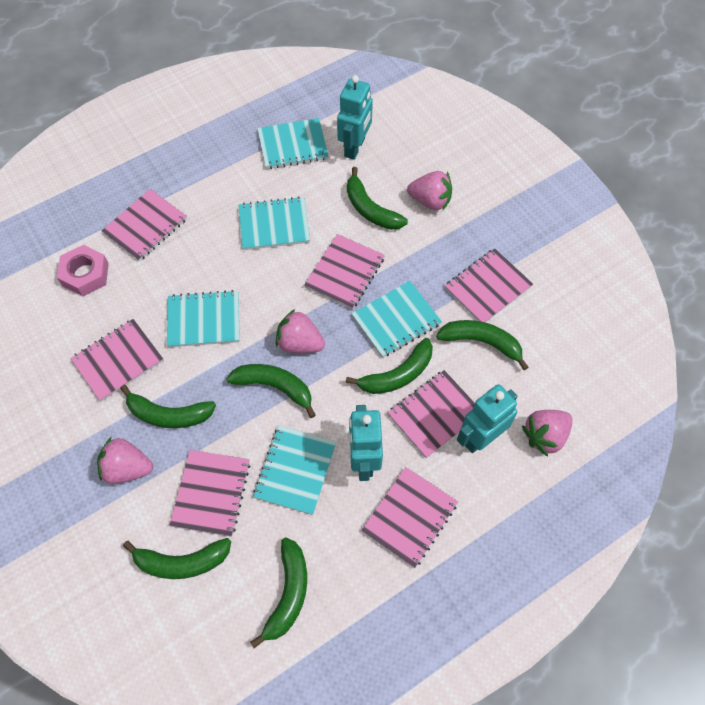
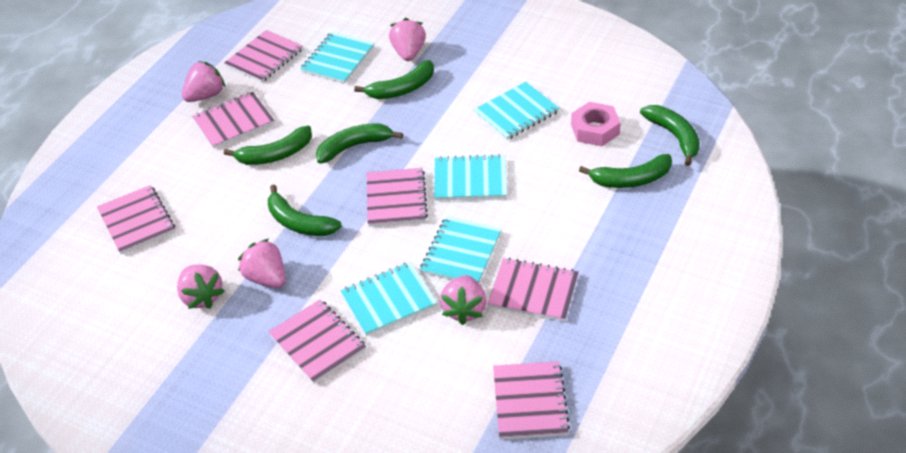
green banana: [120,385,216,428] [123,538,231,579] [226,364,316,418] [250,537,307,648] [346,338,433,394] [347,167,408,230] [436,320,528,370] = 7 -> [224,126,312,165] [268,185,342,236] [316,123,403,164] [354,60,434,99] [579,154,672,188] [640,105,700,166] = 6
pink strawberry: [97,437,153,484] [276,309,325,353] [407,171,452,210] [522,410,573,457] = 4 -> [177,264,225,309] [182,61,226,102] [238,239,286,288] [389,18,426,61] [440,275,487,325] = 5
turquoise robot: [337,75,373,160] [349,405,383,481] [457,384,517,453] = 3 -> none = 0

